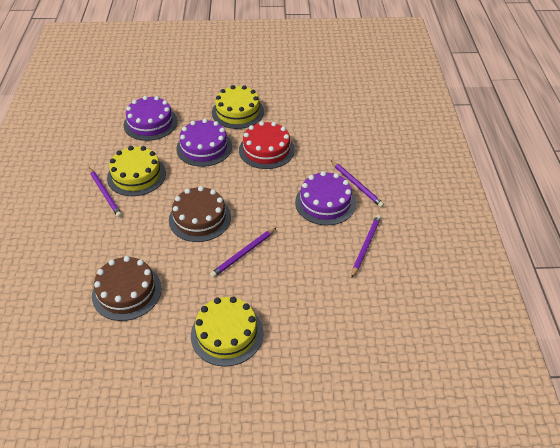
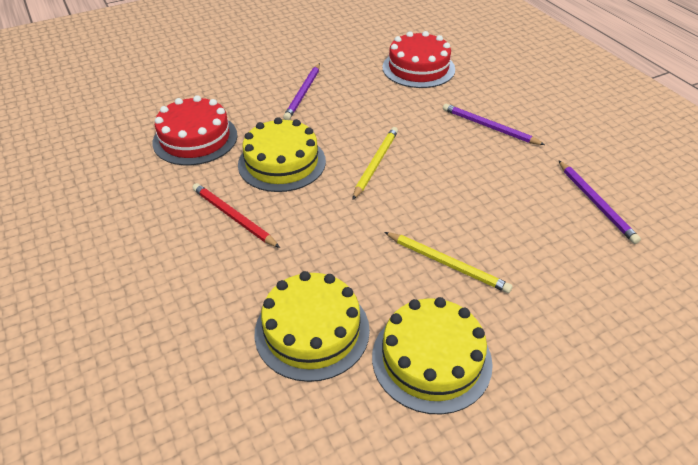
brown cake: [92,256,162,321] [169,186,231,242] = 2 -> none = 0
purple cake: [124,96,177,141] [176,119,232,167] [295,171,356,225] = 3 -> none = 0
purple pencil: [89,168,122,217] [210,227,277,278] [331,161,384,207] [351,215,381,278] = 4 -> [283,63,320,120] [443,103,545,145] [558,160,641,244] = 3
red cake: [239,121,295,169] = 1 -> [152,95,238,165] [382,31,455,88] = 2
red pencil: none = 0 -> [192,183,280,248] = 1
yellow pencil: none = 0 -> [352,127,398,200] [384,232,513,293] = 2

